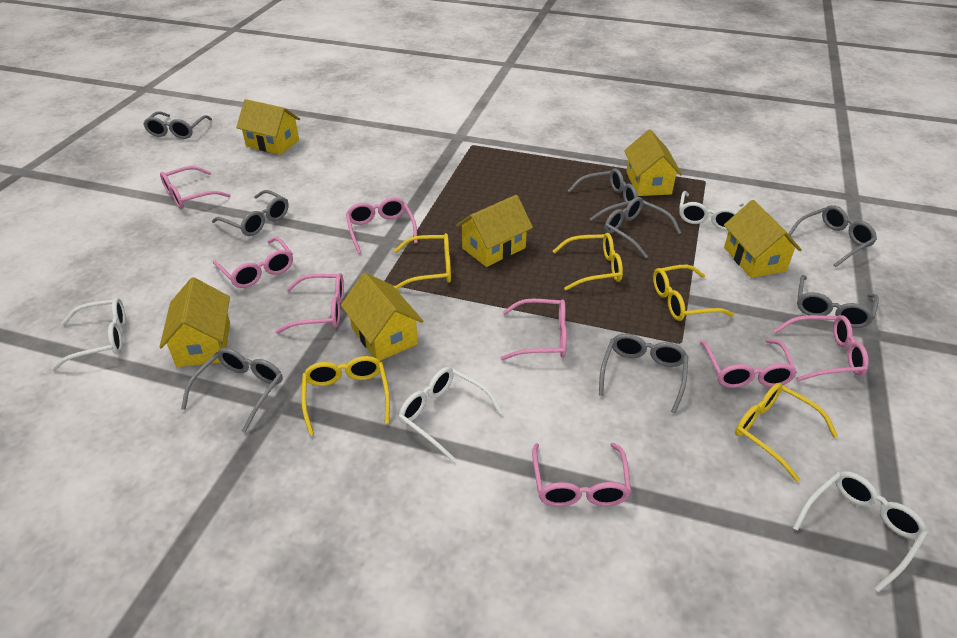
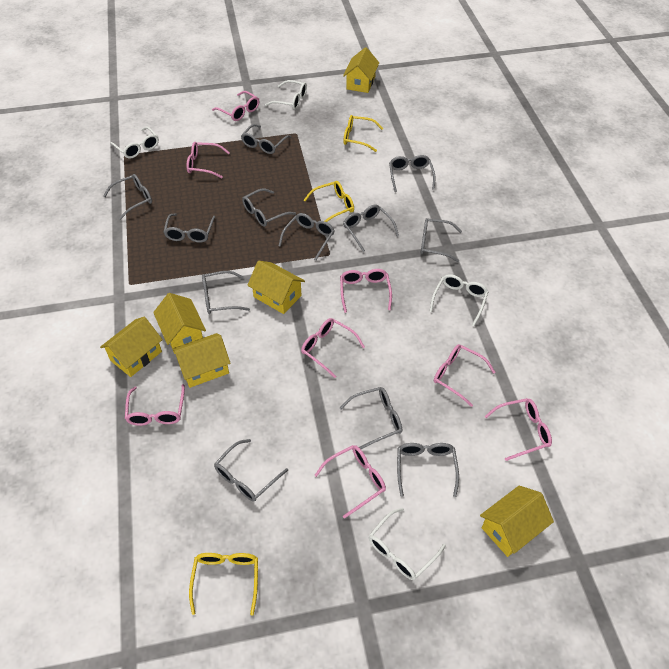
grey glasses: [143,111,212,139] [181,348,283,433] [212,190,289,236] [568,168,638,221] [599,334,688,413] [605,197,681,258] [788,205,877,267] [797,275,879,328] = 8 -> [103,174,152,220] [163,213,215,243] [202,271,250,314] [214,439,288,502] [241,124,291,154] [242,189,296,227] [279,213,335,261] [340,387,402,449] [343,205,399,252] [389,155,436,192] [397,443,459,497] [420,218,462,262] = 12
yellow glasses: [301,356,390,436] [394,233,451,290] [553,233,623,290] [653,265,734,321] [735,383,838,482] = 5 -> [189,553,258,616] [304,181,354,222] [344,115,383,152] = 3

